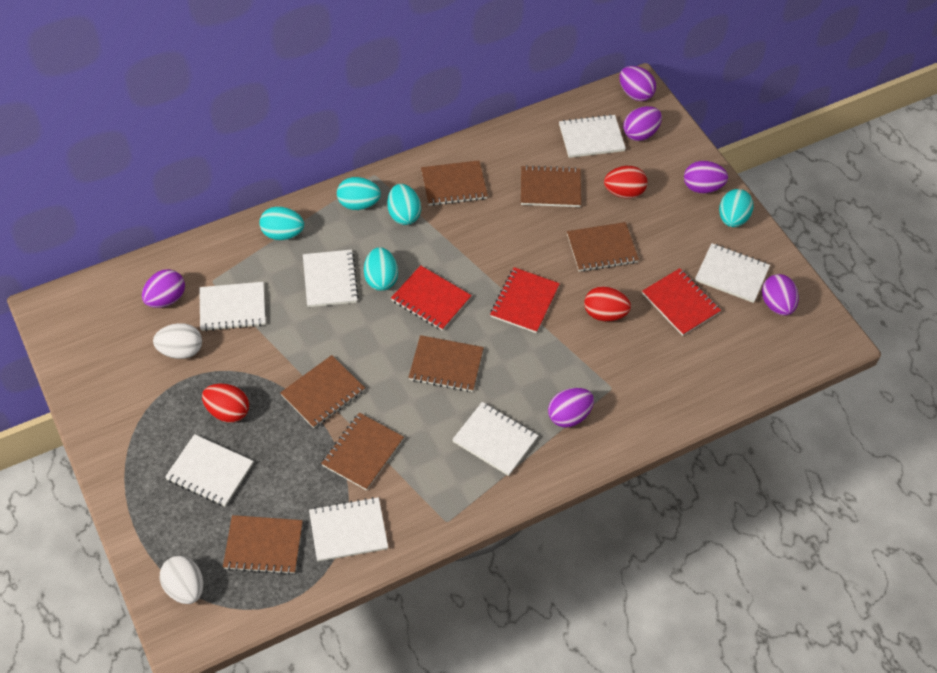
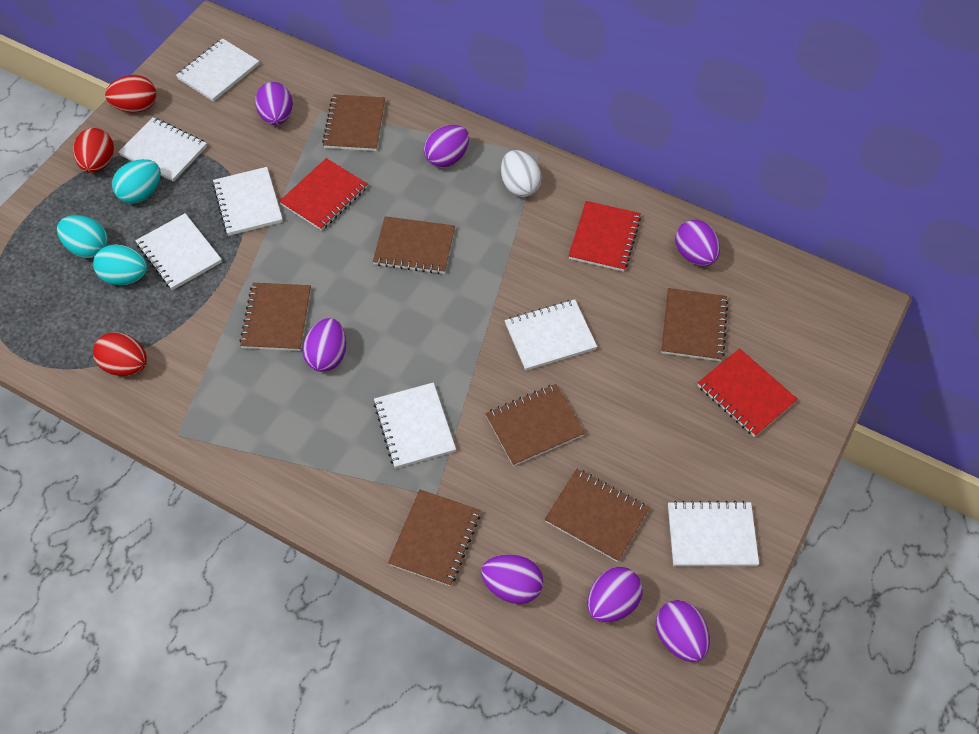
purple egg: [142,269,185,308] [548,388,594,427] [619,66,656,101] [623,106,662,141] [684,161,728,193] [762,274,799,316] = 6 -> [255,82,293,125] [302,318,346,372] [424,125,469,168] [481,554,543,604] [587,567,643,623] [656,600,710,662] [675,220,720,266] = 7
turquoise egg: [259,206,304,240] [337,177,381,210] [364,247,398,291] [387,184,421,225] [719,189,753,227] = 5 -> [57,215,108,258] [93,244,147,285] [112,159,161,204] = 3
white egg: [153,323,202,359] [160,556,203,604] = 2 -> [501,150,542,197] = 1

